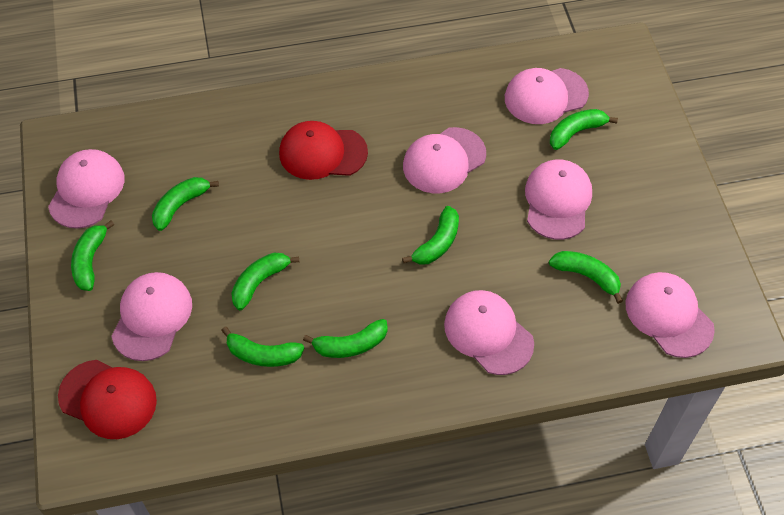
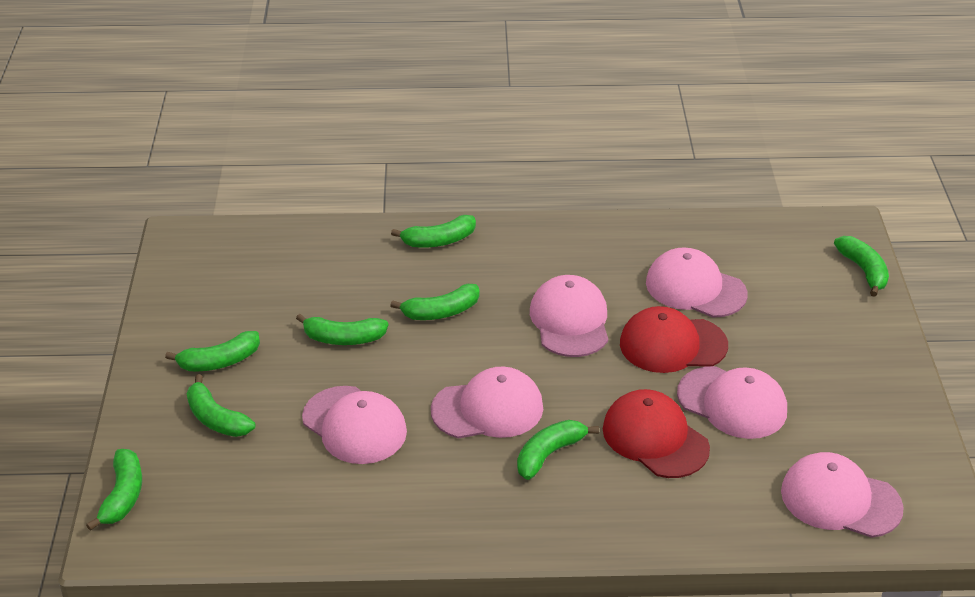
pink cap: [48,149,125,229] [111,272,192,361] [403,127,486,193] [444,290,534,375] [505,68,589,124] [525,160,592,240] [626,272,715,358] = 7 -> [302,386,407,464] [431,366,543,439] [530,275,608,357] [646,248,748,318] [677,366,787,439] [781,452,904,538] = 6

